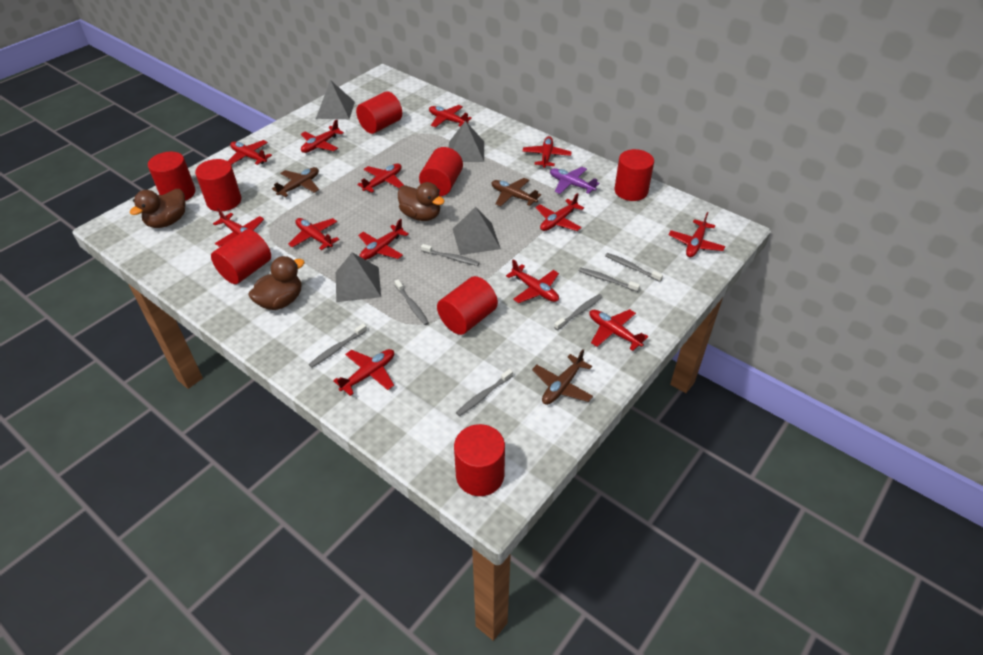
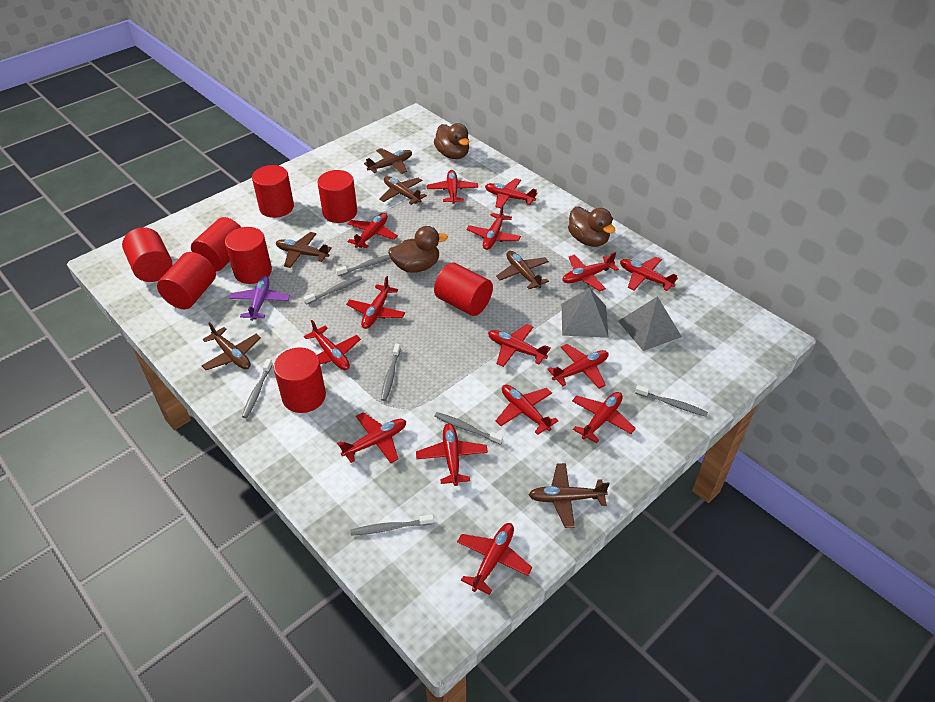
brown plane: [272,167,319,197] [491,178,541,206] [532,349,593,405] = 3 -> [201,322,261,370] [276,232,332,268] [364,148,412,174] [379,176,427,205] [496,251,549,289] [529,463,609,528] = 6
grey pyramid: [316,80,355,119] [336,252,381,302] [449,121,484,162] [453,207,501,255] = 4 -> [562,288,609,338] [618,296,682,351] = 2
red plane: [213,208,264,247] [228,140,272,165] [288,218,339,250] [301,119,344,153] [333,349,394,396] [357,163,404,193] [358,219,409,260] [429,105,472,127] [506,259,559,303] [522,136,572,168] [535,193,584,231] [589,309,648,351] [668,212,725,257] = 13 -> [304,320,361,370] [337,412,406,463] [346,276,405,329] [348,213,398,248] [416,423,488,486] [427,170,478,204] [457,523,532,595] [466,204,521,250] [485,178,538,208] [488,324,551,367] [495,385,559,435] [548,344,609,389] [562,252,619,291] [572,392,636,443] [620,257,678,291] = 15

